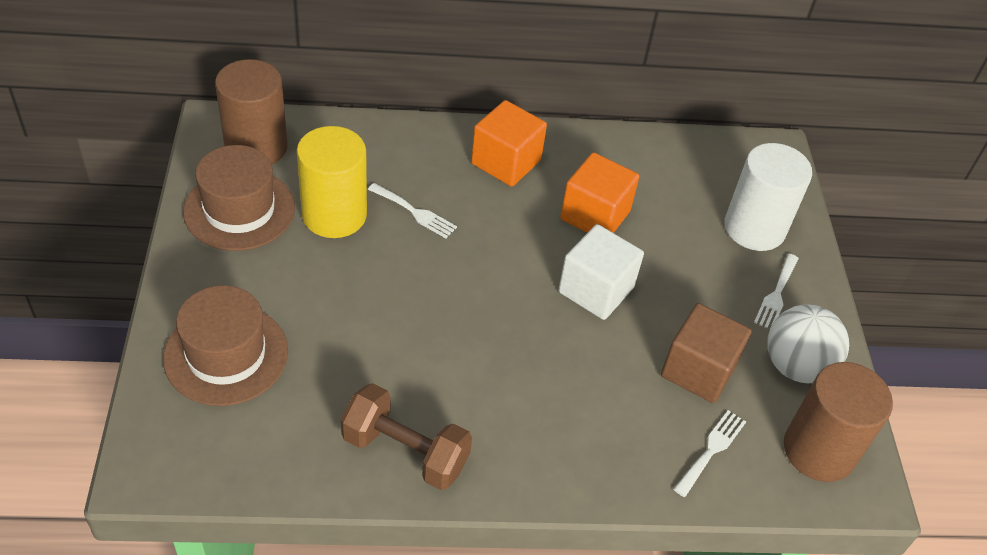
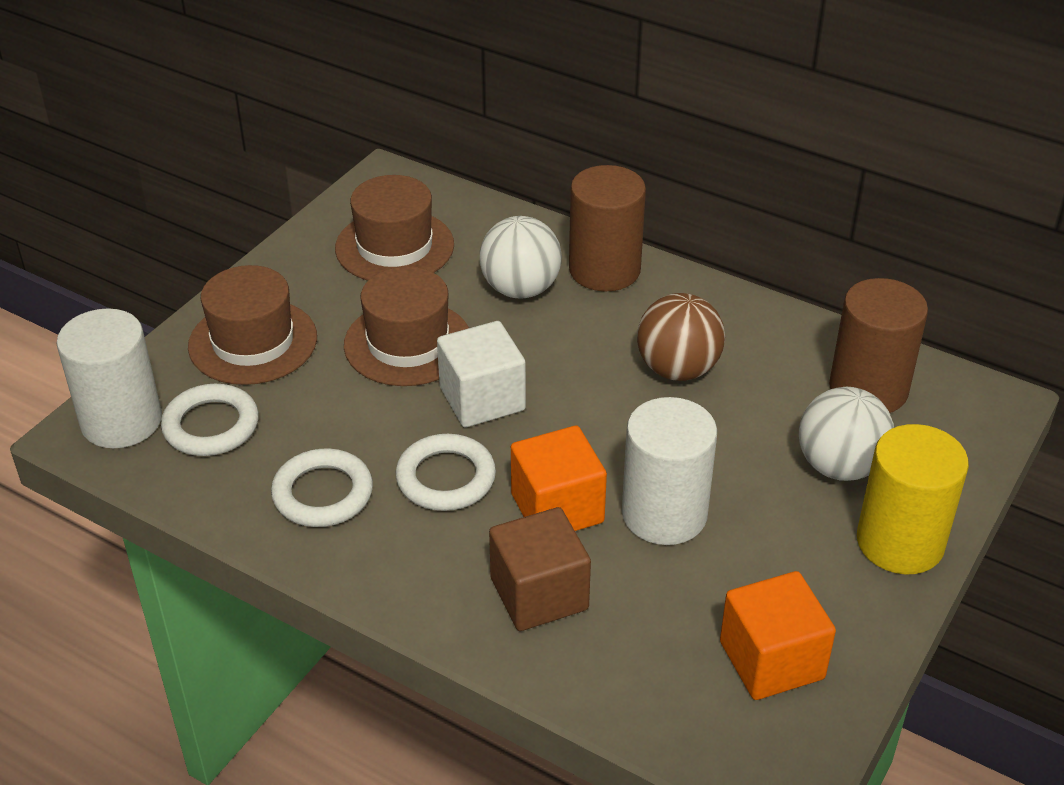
brown ball: none = 0 -> [637,293,725,381] = 1
brown dumbbell: [341,383,472,490] = 1 -> none = 0
brown hat: [163,285,288,406] [183,145,295,251] = 2 -> [188,265,317,385] [335,175,454,281] [344,267,469,386] = 3
white ball: [767,304,849,383] = 1 -> [480,216,562,298] [799,387,894,481] = 2
white cylinder: [725,143,812,251] = 1 -> [57,308,162,448] [622,397,717,545] = 2
white fork: [368,183,457,238] [674,410,746,497] [754,254,799,328] = 3 -> none = 0
white ring: none = 0 -> [161,384,259,456] [271,449,373,527] [396,434,496,511] = 3

